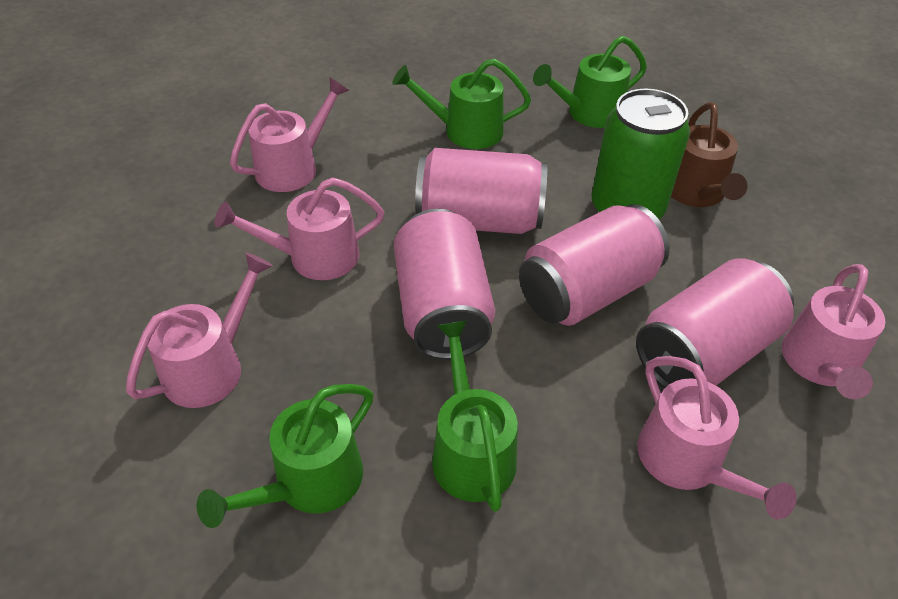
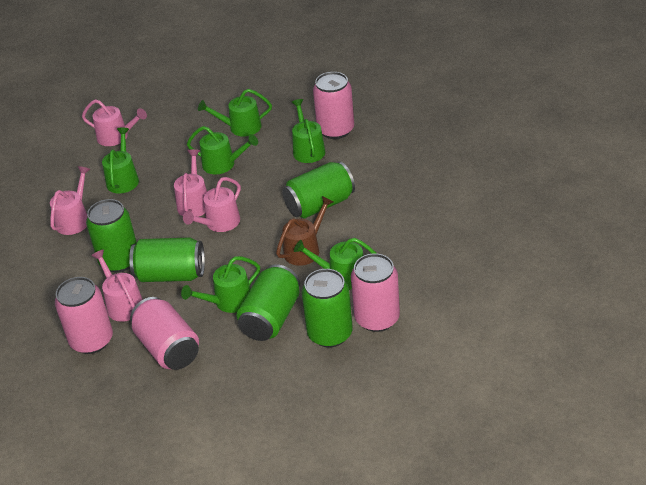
green can: [592,89,690,219] = 1 -> [86,199,137,272] [129,237,205,282] [236,264,300,341] [282,162,355,219] [302,269,353,347] = 5
green watering can: [197,384,373,528] [392,59,531,149] [432,320,518,512] [533,36,647,128] = 4 -> [102,127,139,194] [181,256,260,313] [187,126,258,174] [198,89,272,137] [292,99,325,163] [294,238,376,290] = 6

